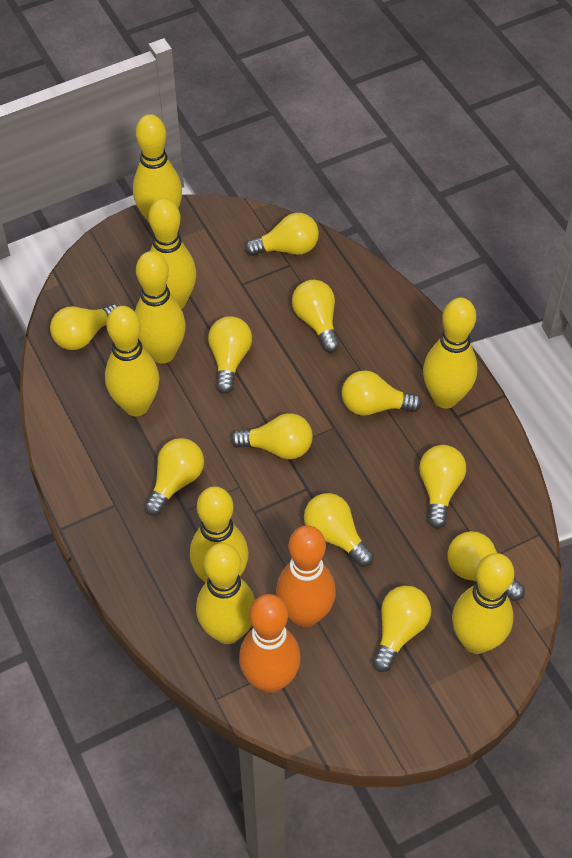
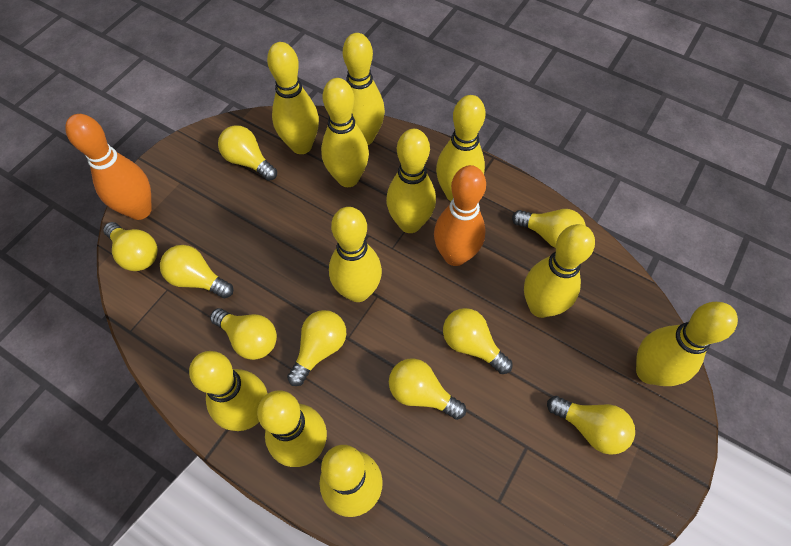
yellow bowling pin: [105,306,159,416] [133,114,182,224] [135,251,186,364] [148,198,196,309] [190,486,249,583] [196,543,255,644] [423,298,478,409] [452,553,514,654] = 8 -> [189,351,267,431] [257,390,327,467] [267,42,319,154] [320,445,383,517] [321,78,369,187] [329,207,382,302] [343,33,385,145] [386,129,436,233] [436,95,485,201] [524,224,595,318] [636,302,738,386] = 11
yellow light bulb: [50,304,118,350] [144,438,204,516] [208,316,252,394] [231,413,313,459] [245,213,319,256] [292,280,340,353] [304,493,374,567] [342,370,422,415] [373,586,431,672] [419,445,466,529] [448,531,525,601] = 11 -> [103,222,158,271] [160,245,233,299] [210,308,277,360] [218,125,277,181] [287,310,346,386] [389,358,466,420] [443,308,513,374] [512,209,586,248] [547,396,635,455] = 9

